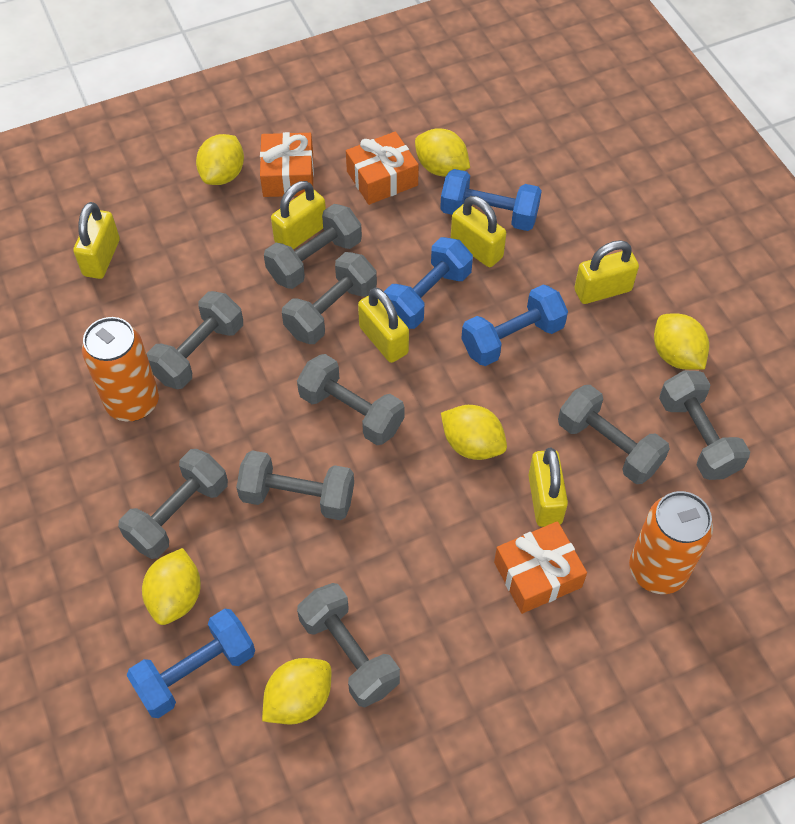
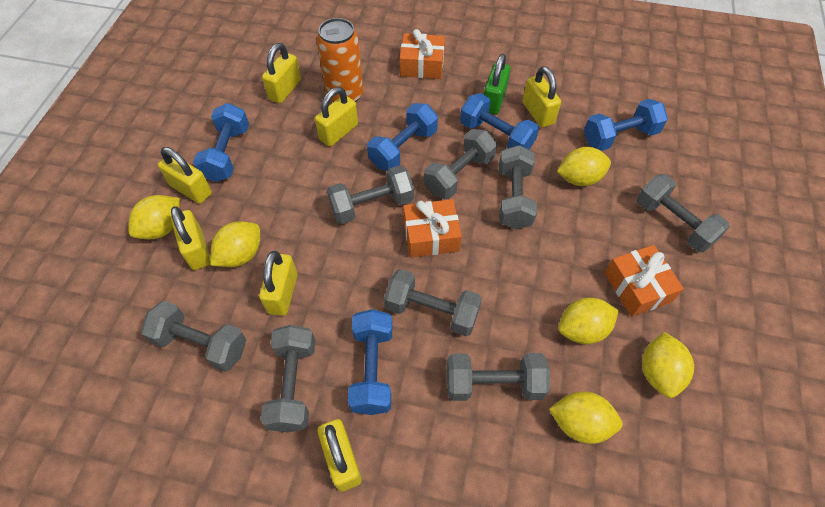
blue dumbbell: [126,609,255,718] [384,237,473,329] [440,169,542,231] [461,284,568,366] = 4 -> [193,103,249,182] [348,309,392,415] [367,103,438,171] [460,93,539,150] [584,99,668,151] = 5
green padlock: none = 0 -> [484,53,511,115] = 1
grey dumbbell: [118,449,228,559] [146,291,243,389] [236,450,354,520] [264,204,362,289] [282,252,377,344] [297,354,405,445] [297,583,400,707] [558,385,670,484] [659,371,750,480] = 9 -> [141,301,246,372] [261,325,315,432] [327,165,414,224] [384,269,482,336] [424,129,497,199] [447,353,550,401] [499,145,537,229] [637,174,730,252] = 8
orange can: [82,317,159,422] [629,491,713,594] = 2 -> [317,18,363,102] = 1
yellow padlock: [73,202,120,279] [271,181,326,249] [358,287,409,363] [451,196,506,267] [528,448,568,527] [574,240,639,304] = 6 -> [158,147,212,204] [171,206,211,270] [259,251,298,316] [262,43,301,103] [315,87,358,147] [317,419,362,492] [522,66,561,128] = 7

